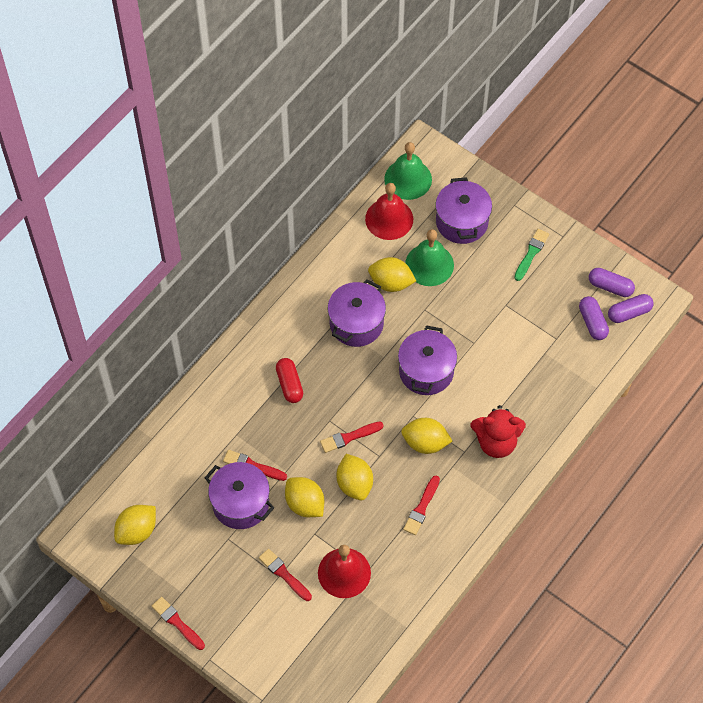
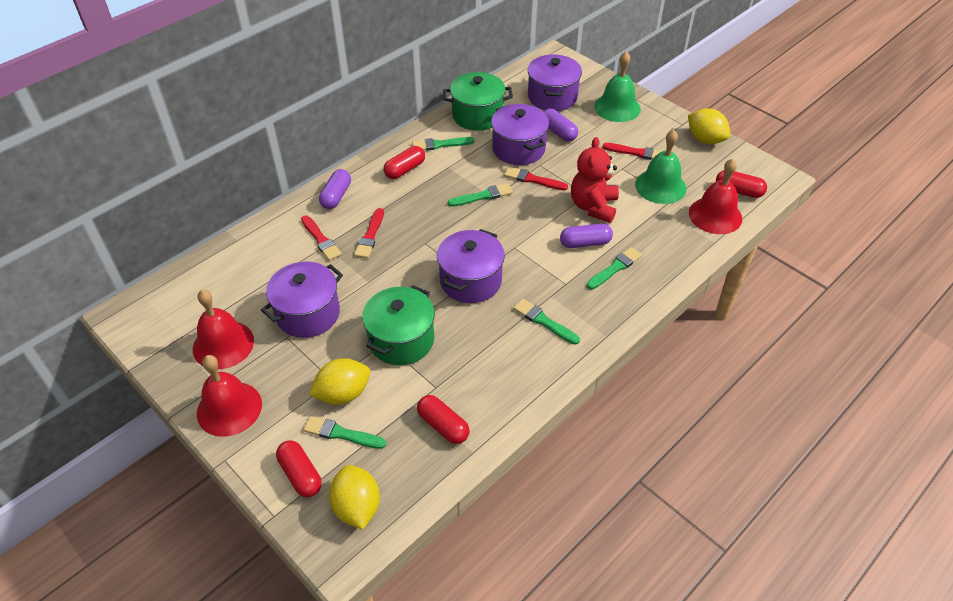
green brush: [514,229,549,281] = 1 -> [303,416,386,449] [412,137,474,151] [448,183,513,207] [513,299,580,345] [587,247,642,289] = 5
green pot: none = 0 -> [362,285,435,365] [443,72,513,131] = 2
red bell: [318,545,371,598] [365,183,413,240] = 2 -> [193,290,254,369] [197,355,262,437] [689,159,742,234] = 3
red brush: [151,597,205,650] [223,450,287,481] [259,549,312,601] [320,422,384,453] [403,476,440,535] = 5 -> [301,215,342,261] [354,208,384,258] [504,167,568,190] [603,143,662,160] = 4
red capsule: [276,358,303,403] = 1 -> [276,441,322,497] [383,146,425,179] [417,395,469,444] [716,170,767,198] = 4
yellow lemon: [114,505,156,545] [285,477,324,517] [337,454,373,501] [368,257,416,292] [401,418,452,454] = 5 -> [308,358,370,405] [329,465,380,530] [688,108,730,144] = 3

